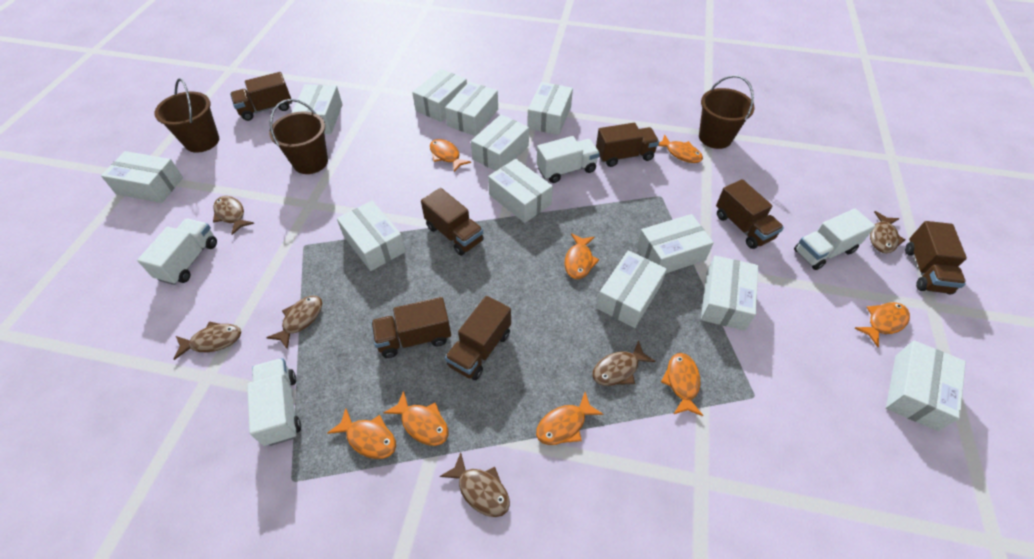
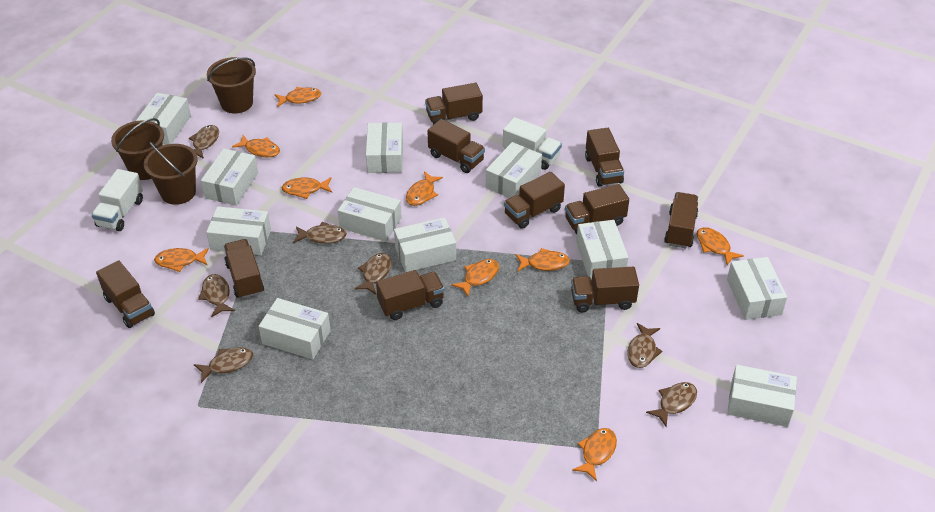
brown fish: [174,321,241,360] [213,196,254,235] [266,295,322,349] [440,452,510,517] [592,340,656,386] [870,211,905,253] = 6 -> [189,125,219,159] [194,347,253,383] [198,274,235,317] [293,222,347,244] [354,253,392,294] [627,323,663,368] [646,382,697,427] = 7
brown truck: [230,72,292,121] [371,297,451,358] [421,188,484,256] [445,296,511,380] [596,123,659,167] [716,179,784,249] [905,221,967,294] = 7 -> [96,260,155,328] [224,239,264,299] [376,270,445,320] [425,83,483,125] [427,119,485,173] [504,172,565,229] [565,184,629,234] [571,267,639,313] [585,128,624,187] [664,192,698,248] = 10
orange fish: [327,408,396,459] [384,391,448,446] [430,139,471,172] [536,392,603,445] [564,233,599,279] [658,134,703,163] [661,353,704,416] [855,302,910,347] = 8 -> [154,248,209,272] [232,135,280,157] [274,87,321,107] [282,177,332,199] [406,171,443,206] [451,259,499,296] [516,248,570,271] [572,428,617,481] [697,227,744,265] = 9
white box: [101,151,183,203] [292,85,343,134] [337,201,406,271] [412,69,467,122] [445,82,498,136] [471,114,529,171] [488,159,553,223] [527,82,573,135] [596,250,667,328] [636,214,714,274] [701,256,758,331] [886,340,966,431] = 12 -> [136,93,191,145] [201,148,258,206] [206,206,271,255] [259,298,331,360] [338,187,402,242] [366,122,403,173] [394,217,456,272] [486,142,542,198] [576,220,629,280] [727,257,787,320] [727,365,797,427] = 11
white truck: [137,219,217,285] [247,358,301,446] [537,136,600,183] [794,209,875,270] = 4 -> [91,169,143,231] [503,117,562,170] = 2

